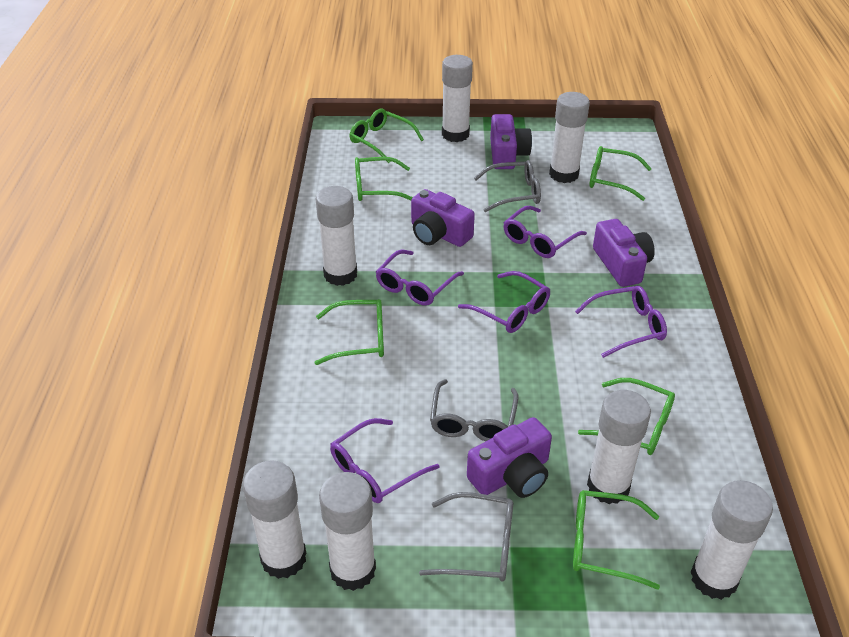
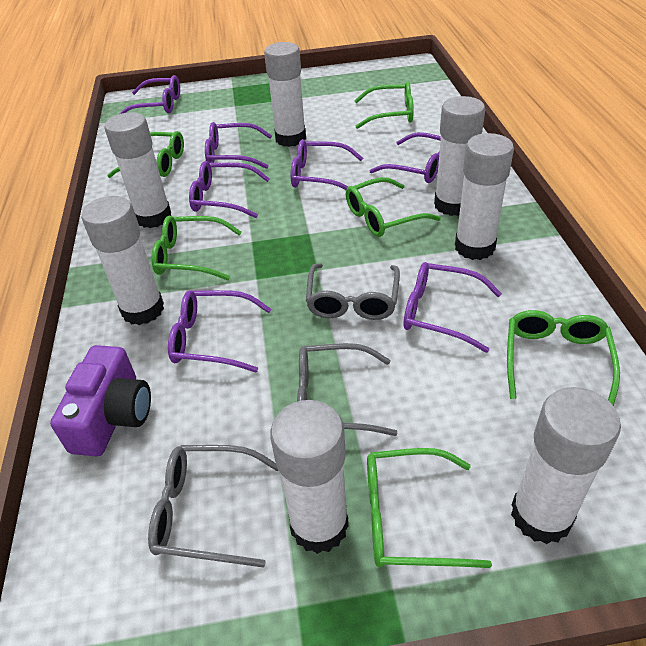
purple camera: [411,189,475,247] [467,417,552,498] [490,114,532,169] [593,219,655,287] = 4 -> [50,345,151,456] = 1
purple glasses: [330,418,439,503] [376,250,464,306] [458,271,550,333] [503,206,587,258] [575,286,667,358] = 5 -> [119,75,180,114] [168,290,271,372] [189,161,270,218] [205,122,272,169] [291,139,363,190] [370,132,441,183] [404,262,502,353] = 7

